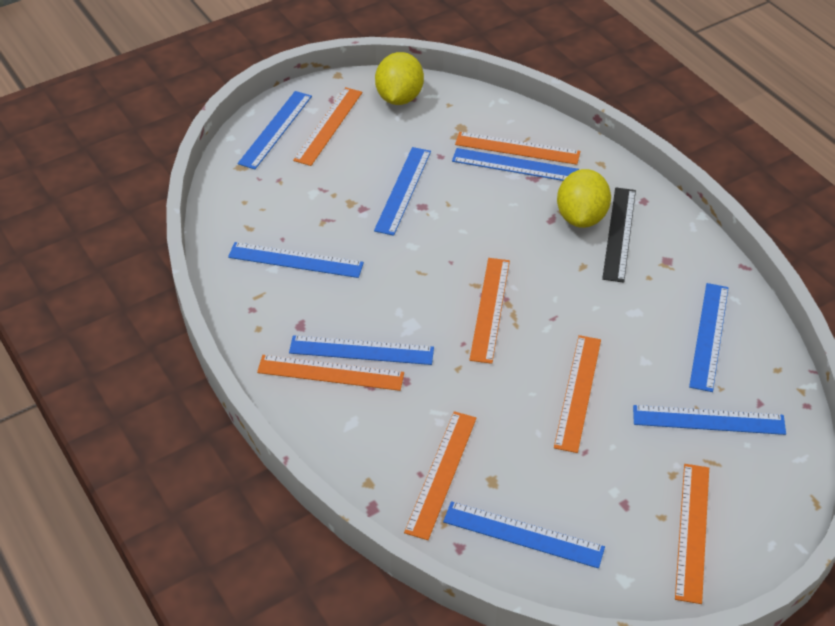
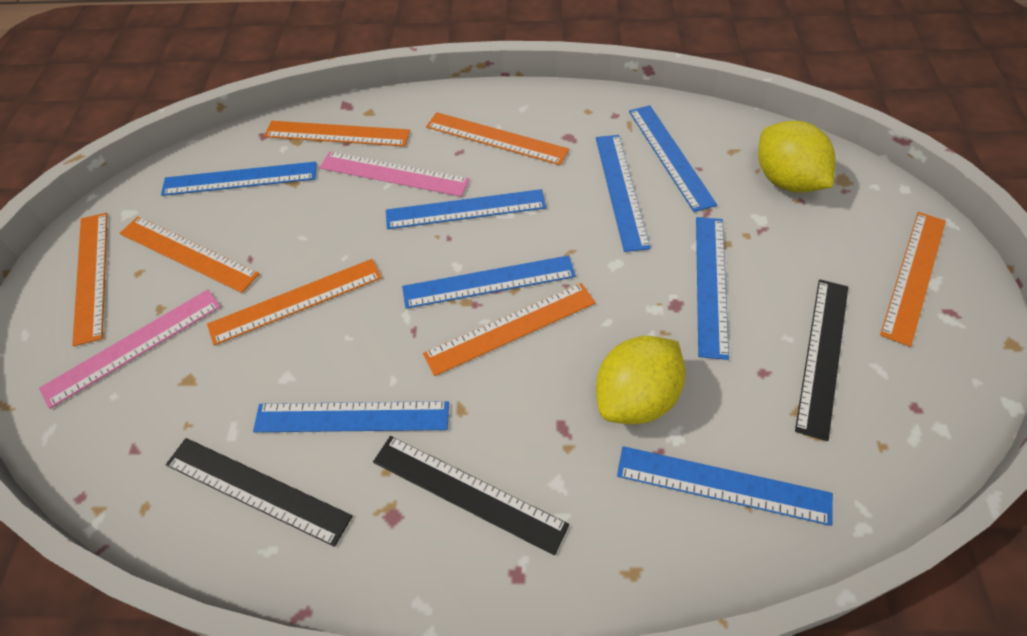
black ruler: [602,187,636,283] = 1 -> [166,438,353,547] [373,436,569,555] [795,279,848,441] = 3
pink ruler: none = 0 -> [39,289,221,409] [320,151,469,197] = 2

